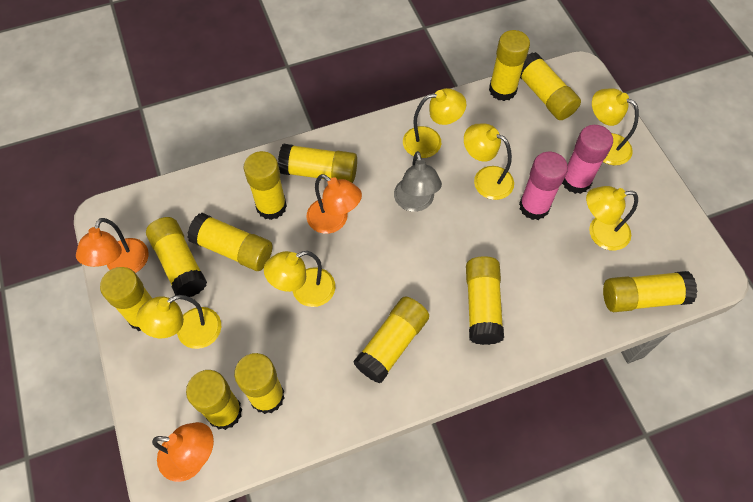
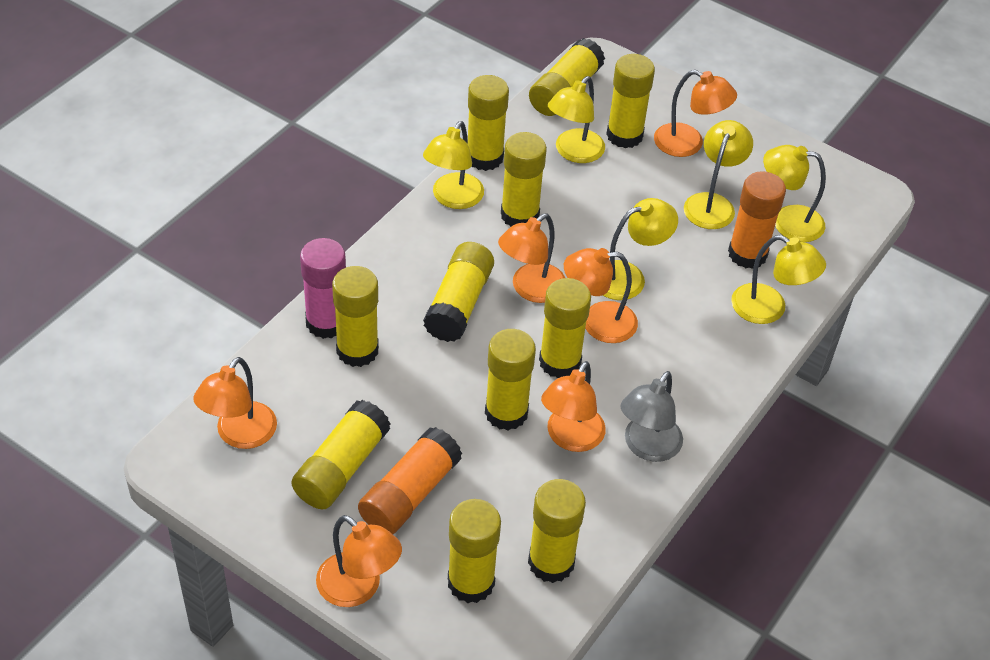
orange glue stick: none = 0 -> [358,427,462,534] [728,171,786,269] = 2
orange lamp: [76,218,149,273] [152,422,214,482] [306,174,362,234] = 3 -> [193,357,277,449] [316,515,402,607] [498,213,565,303] [541,361,606,452] [564,248,638,343] [654,70,737,157] = 6
pink glue stick: [519,152,568,220] [562,125,613,194] = 2 -> [300,238,346,339] = 1
yellow glue stick: [100,267,152,331] [146,217,207,297] [186,370,242,430] [187,213,272,271] [234,353,284,414] [244,151,287,220] [278,144,357,183] [353,297,429,383] [466,256,504,345] [489,30,530,101] [520,52,581,120] [603,271,697,312] = 12 -> [291,400,391,510] [332,266,379,367] [423,242,494,342] [448,499,501,603] [468,75,509,171] [485,329,536,431] [501,132,547,227] [528,479,586,583] [529,38,605,116] [539,278,591,378] [606,54,655,148] = 11

